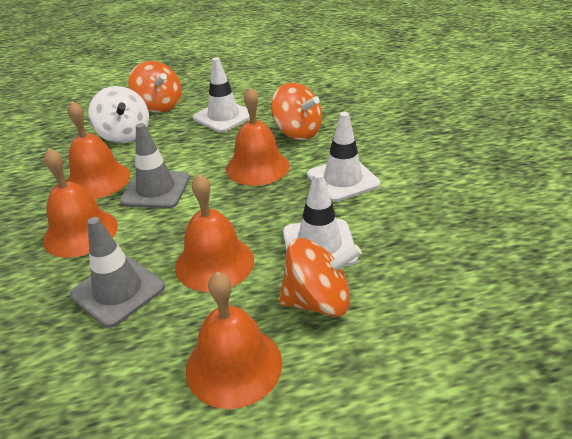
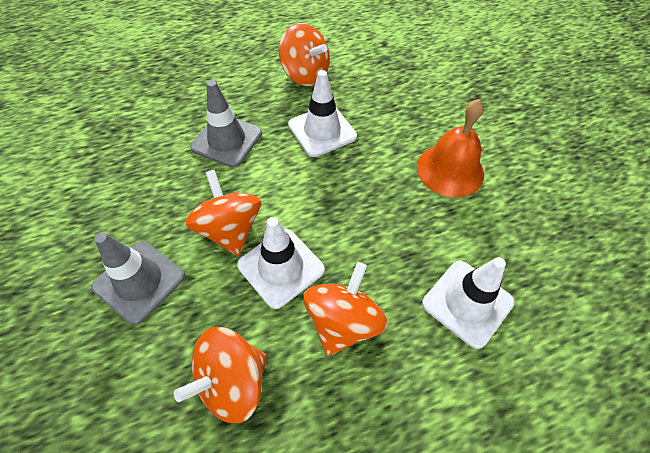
orange bell: [43,148,118,258] [66,101,130,199] [175,174,254,292] [186,271,282,409] [226,87,289,186] = 5 -> [417,99,484,197] = 1
orange spinning top: [128,61,182,113] [271,83,322,140] [279,238,362,317] = 3 -> [174,326,267,423] [185,170,261,256] [279,23,330,86] [303,262,387,356] = 4
white spinning top: [88,86,149,143] = 1 -> none = 0

